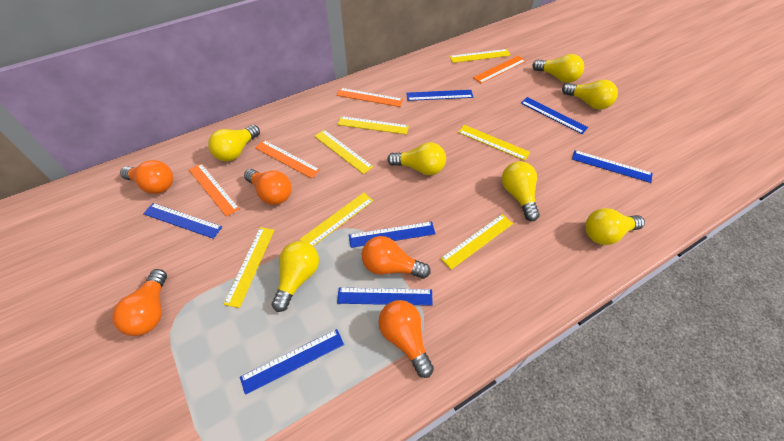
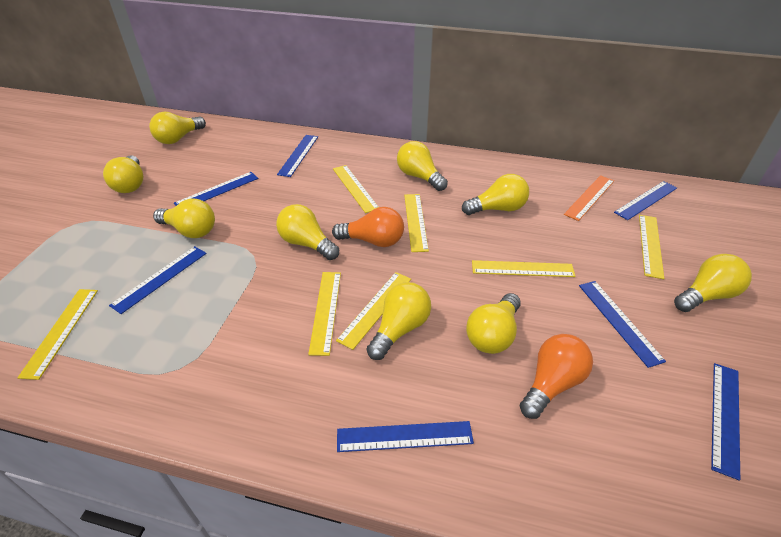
orange light bulb: [112,269,167,336] [120,160,173,194] [244,169,292,205] [362,236,431,279] [378,300,434,378] = 5 -> [332,207,404,247] [520,334,593,419] = 2
orange ruler: [189,163,240,217] [255,140,320,179] [336,88,403,107] [473,56,526,84] = 4 -> [564,175,614,221] = 1
yellow light bulb: [208,125,260,161] [272,241,319,312] [387,142,446,175] [502,161,540,221] [532,54,584,83] [562,80,618,110] [585,208,645,245] = 7 -> [103,155,143,193] [149,112,206,144] [153,199,215,238] [276,204,339,260] [367,282,431,360] [397,141,448,191] [462,174,529,215] [466,293,521,354] [674,254,752,312] = 9

